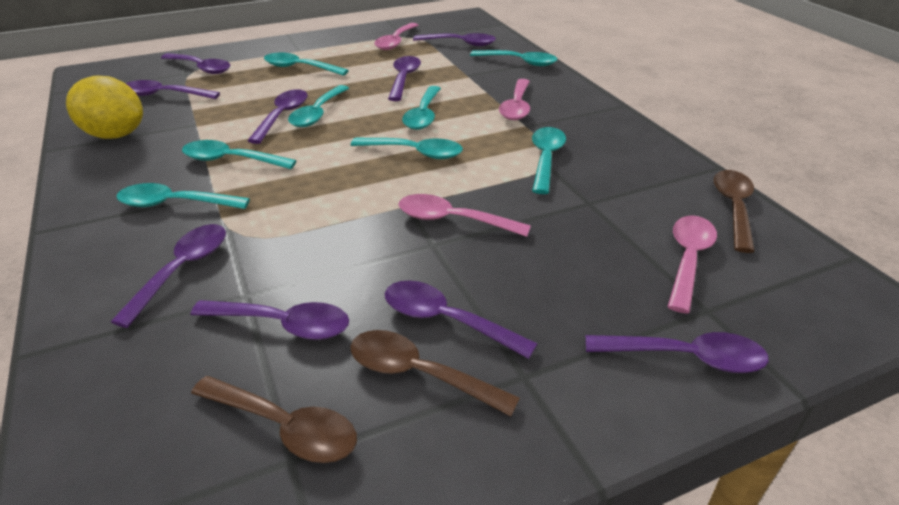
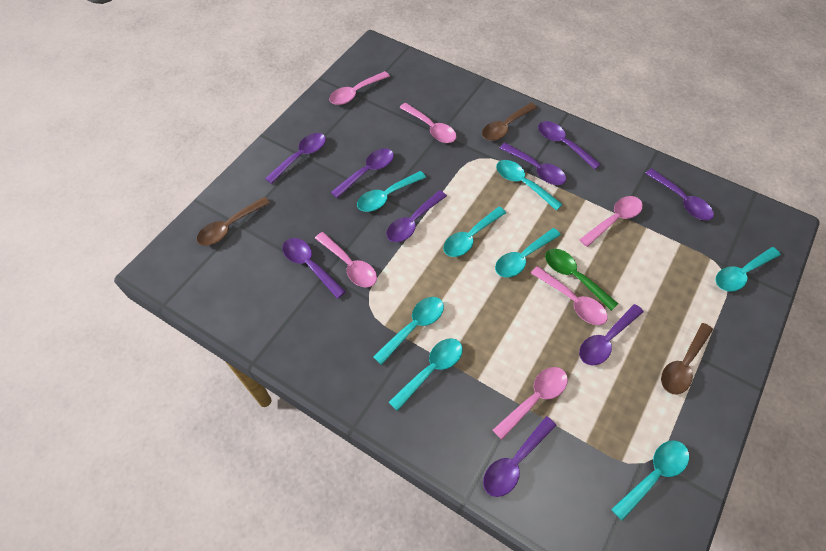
green spoon: none = 0 -> [545,249,618,311] = 1
pink spoon: [374,23,418,50] [398,194,531,237] [499,79,530,120] [668,215,717,313] = 4 -> [315,232,377,288] [329,71,390,105] [399,103,457,143] [493,367,568,440] [531,266,608,325] [579,196,643,247] = 6
yellow lemon: [66,75,143,139] = 1 -> none = 0

